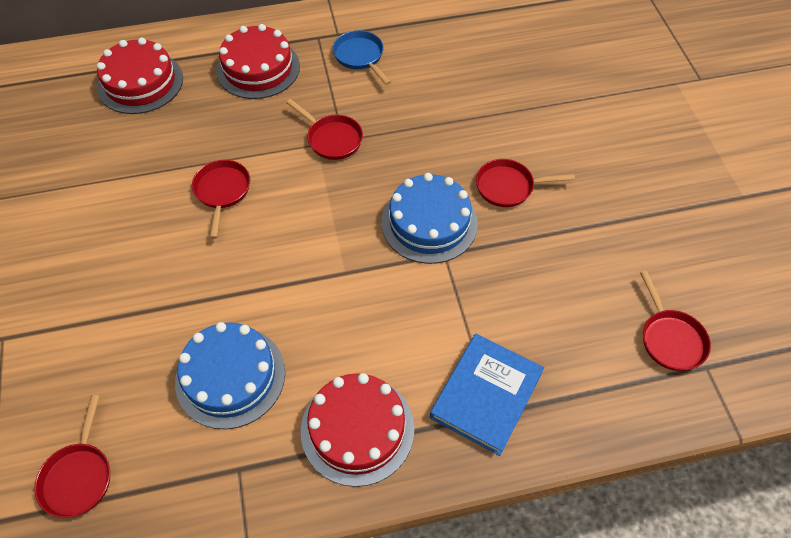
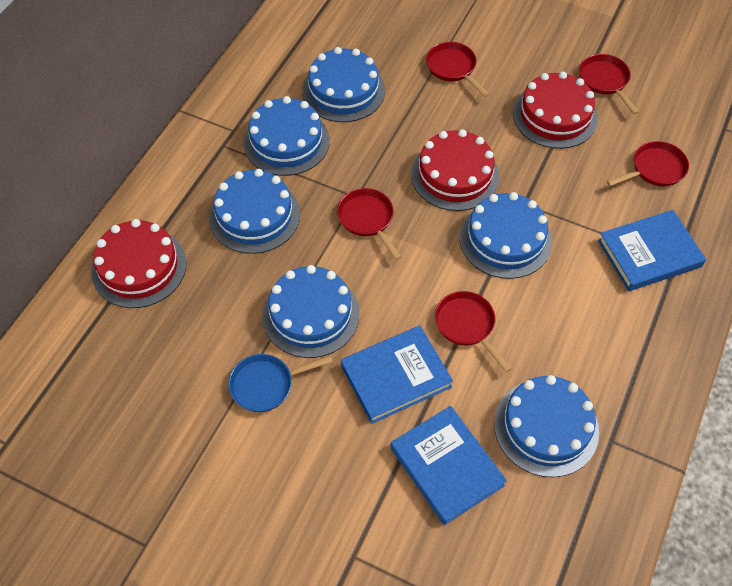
blue book: [430,333,544,456] = 1 -> [341,326,453,424] [390,406,507,525] [598,210,706,291] = 3
blue cake: [175,322,285,429] [381,173,478,264] = 2 -> [209,169,300,254] [243,96,330,176] [262,265,359,358] [302,47,385,122] [460,192,552,279] [494,375,599,477] = 6

